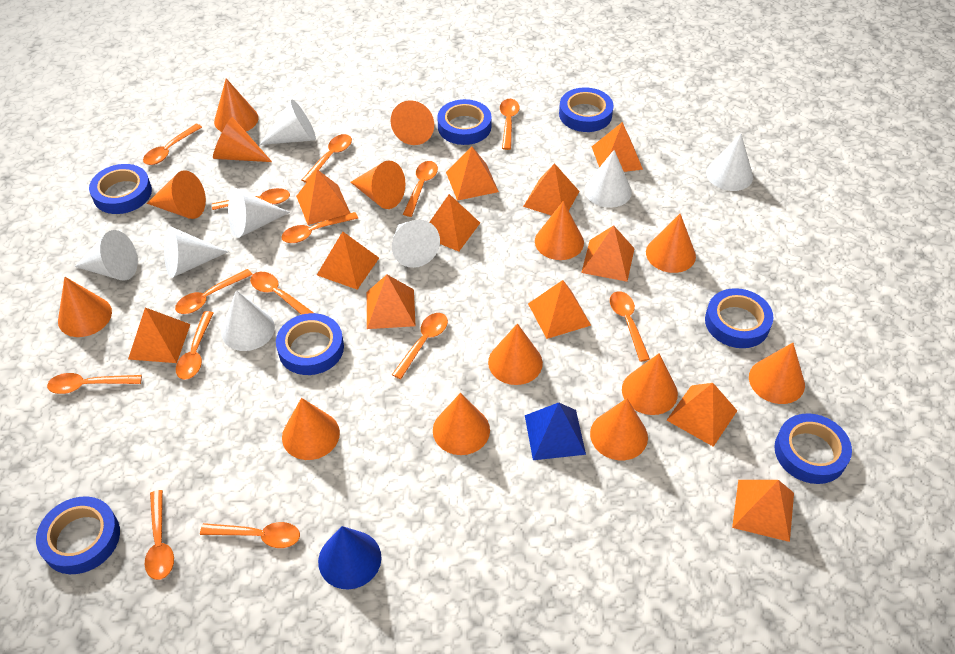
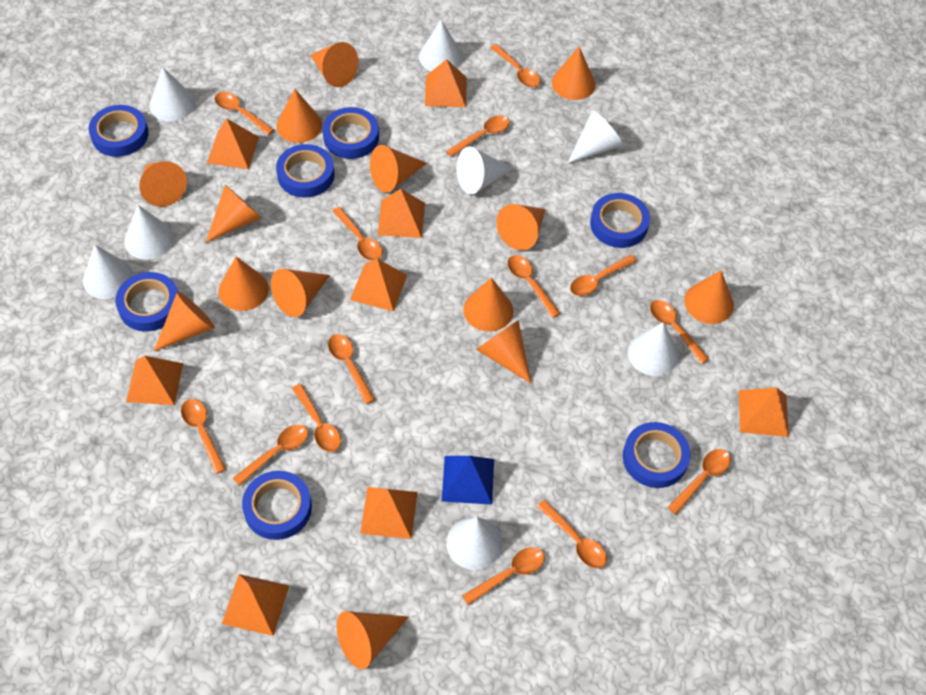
blue cone: [318,526,381,589] = 1 -> none = 0
orange pyramid: [128,308,190,363] [296,169,350,225] [317,231,379,290] [367,275,416,329] [430,194,480,252] [446,146,499,201] [523,163,579,216] [528,280,591,339] [581,225,635,282] [592,122,643,172] [667,383,737,447] [732,480,794,542] = 12 -> [126,356,183,405] [207,119,259,169] [222,574,289,636] [350,259,408,312] [360,487,418,539] [378,189,425,238] [425,59,466,107] [739,388,789,437] = 8

